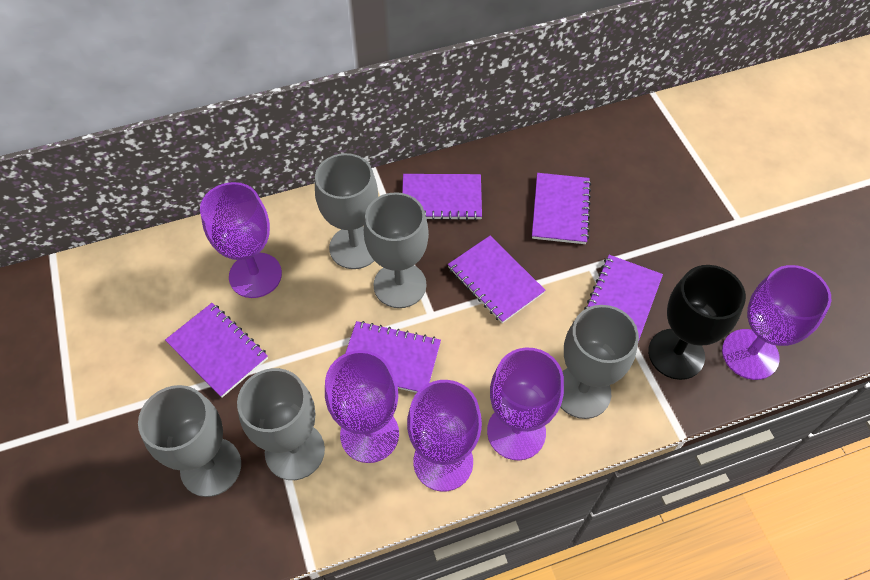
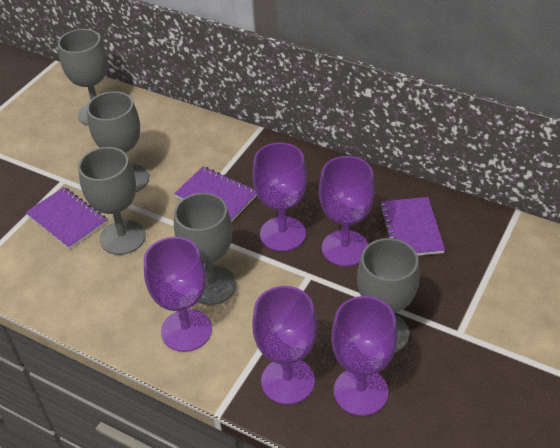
black goblet: [648,265,746,380] = 1 -> none = 0
purple notebook: [165,303,268,398] [345,321,441,393] [402,174,482,220] [448,236,546,323] [532,173,591,244] [584,255,663,342] = 6 -> [26,187,107,249] [174,166,257,222] [380,197,445,256] = 3

